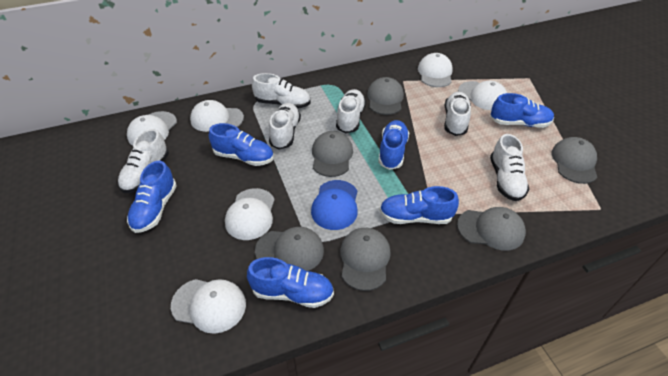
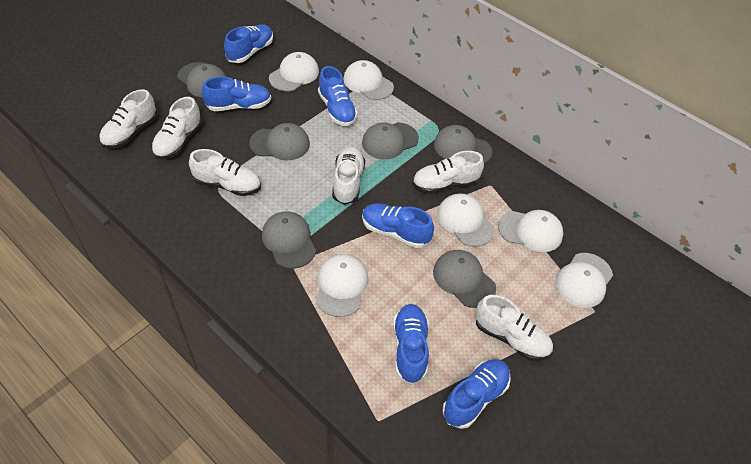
blue cap: [311,180,358,230] = 1 -> none = 0

